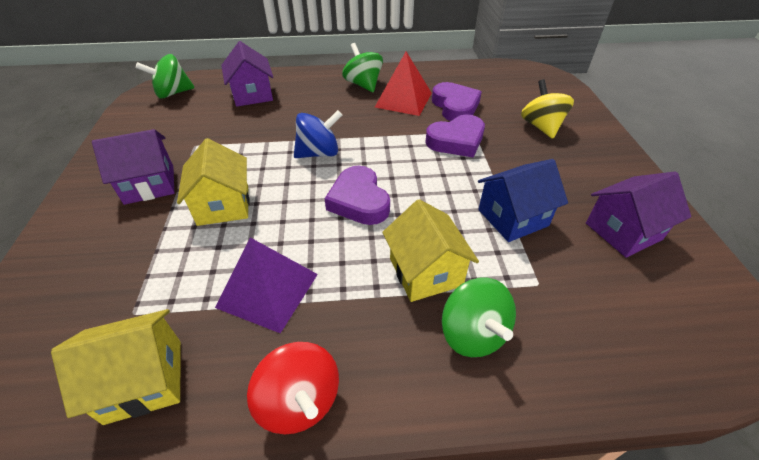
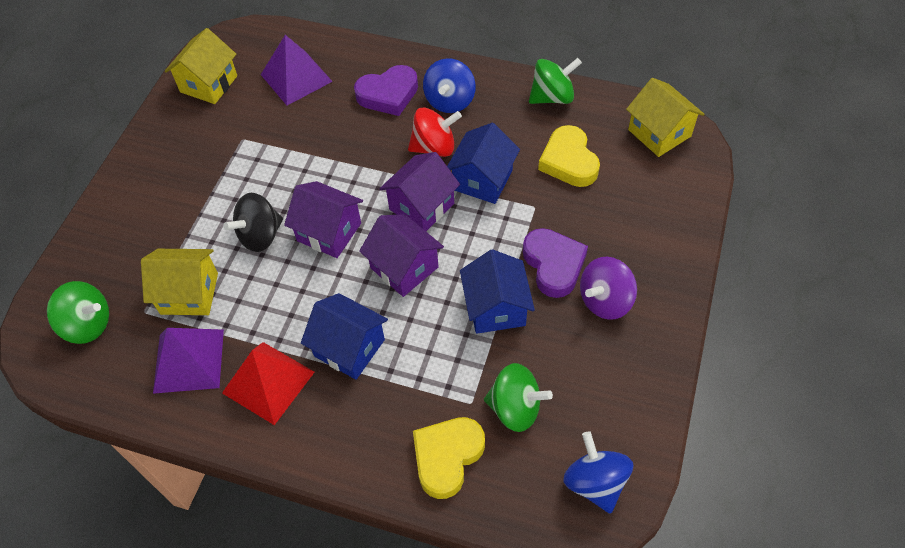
black spinning top: none = 0 -> [223,193,283,252] = 1
blue house: [478,159,568,242] = 1 -> [301,293,388,380] [447,123,520,204] [460,249,535,334] = 3
blue spinning top: [294,110,342,158] = 1 -> [423,58,476,113] [563,431,633,514] = 2
purple heart: [325,165,390,225] [425,114,485,157] [432,82,482,121] = 3 -> [354,65,418,116] [523,228,588,298] = 2
purple pyramid: [215,237,318,334] = 1 -> [153,328,224,394] [261,35,333,105] = 2
purple spinning top: none = 0 -> [580,257,637,320] = 1
yellow heart: none = 0 -> [413,417,485,499] [538,125,600,187] = 2
yellow spinning top: [521,79,574,139] = 1 -> none = 0

